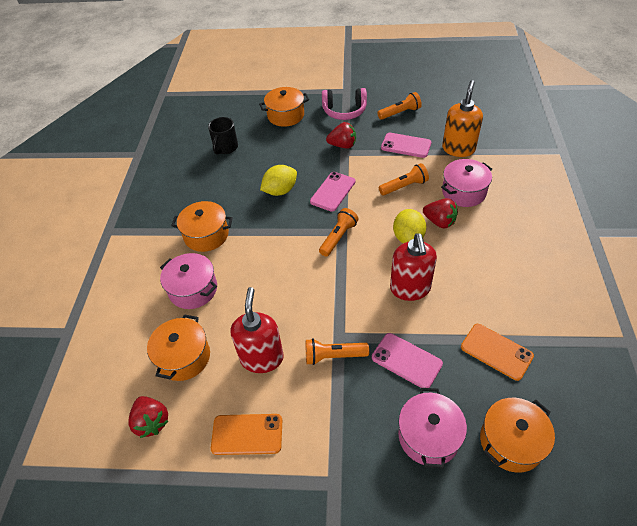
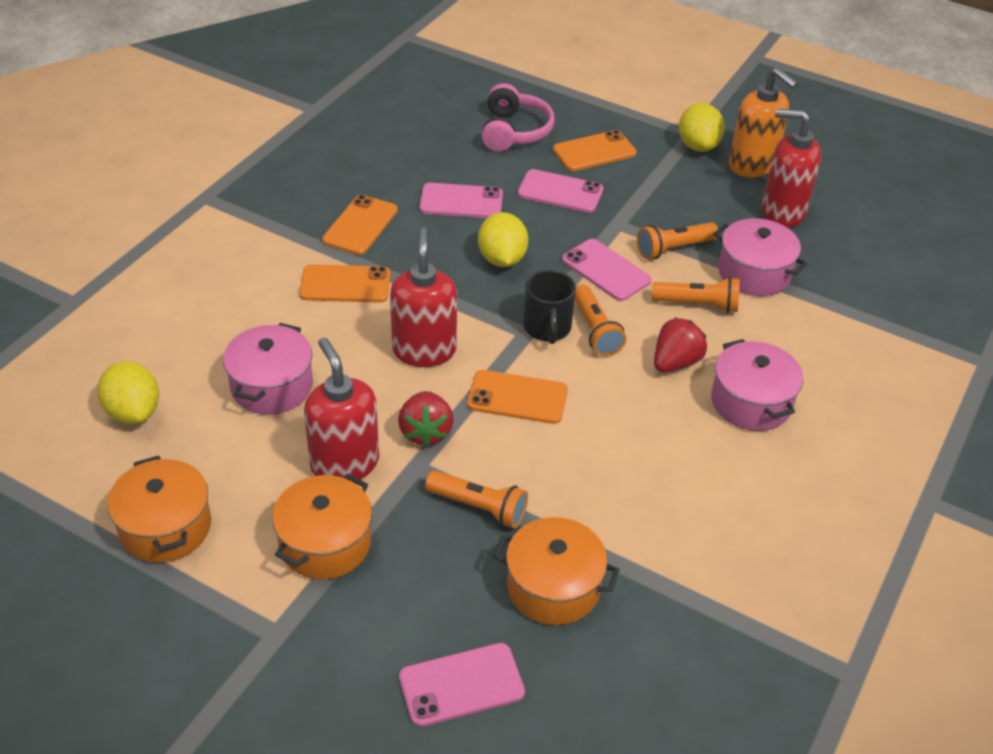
orange phone: [211,414,282,455] [461,324,534,381] = 2 -> [300,264,390,303] [322,195,398,255] [467,370,568,424] [553,130,637,171] = 4
orange pot: [147,314,210,381] [171,201,233,252] [259,87,309,127] [480,398,555,473] = 4 -> [107,455,211,563] [272,474,372,580] [494,517,620,625] = 3
pink phone: [310,172,356,212] [372,333,443,388] [381,133,432,158] = 3 -> [399,643,525,727] [419,183,503,218] [518,169,603,213] [562,239,652,301] = 4
red soap dispenser: [231,287,284,373] [390,233,437,301] = 2 -> [304,338,379,480] [390,227,457,367] [762,109,821,228] = 3
red strawberry: [128,396,168,438] [326,122,356,149] [423,198,458,229] = 3 -> [398,391,454,447] [654,318,707,372] = 2
yellow lemon: [260,165,297,196] [393,209,426,243] = 2 -> [98,361,159,424] [478,212,528,267] [679,103,725,152] = 3

